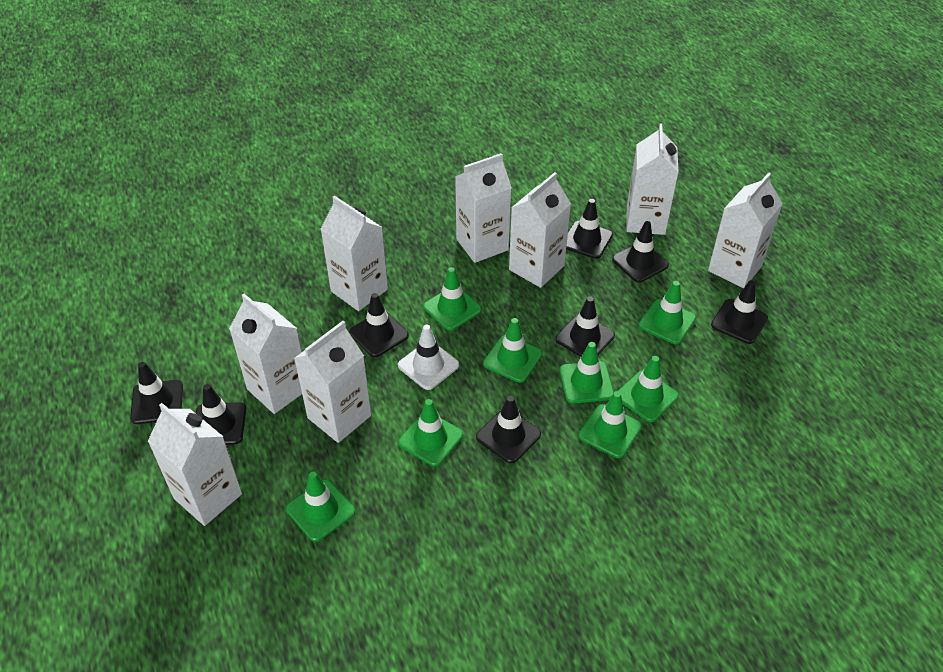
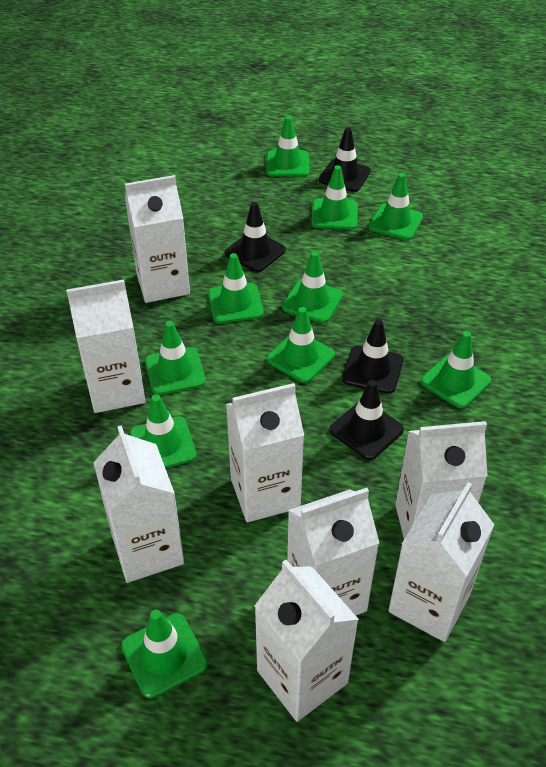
black traffic cone: [130,362,183,424] [196,384,246,445] [349,293,409,357] [476,396,541,463] [555,296,615,357] [566,199,613,259] [612,221,669,283] [711,280,768,344] = 8 -> [225,202,286,272] [319,128,371,192] [330,380,404,460] [342,319,403,394] = 4
green traffic cone: [286,472,355,542] [398,399,463,466] [423,267,482,331] [483,318,542,383] [560,342,614,404] [579,391,642,458] [618,356,679,422] [639,281,696,344] = 8 -> [121,610,208,698] [130,394,196,468] [145,321,206,395] [208,253,264,323] [266,116,309,177] [267,307,335,383] [282,251,343,323] [311,165,358,230] [369,173,423,240] [421,331,492,408] = 10
white traffic cone: [398,325,459,390] = 1 -> none = 0

